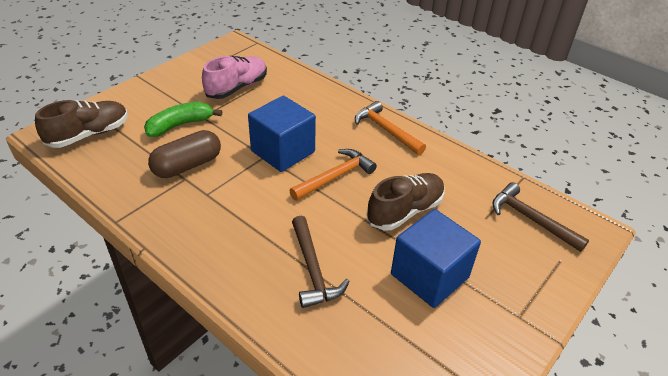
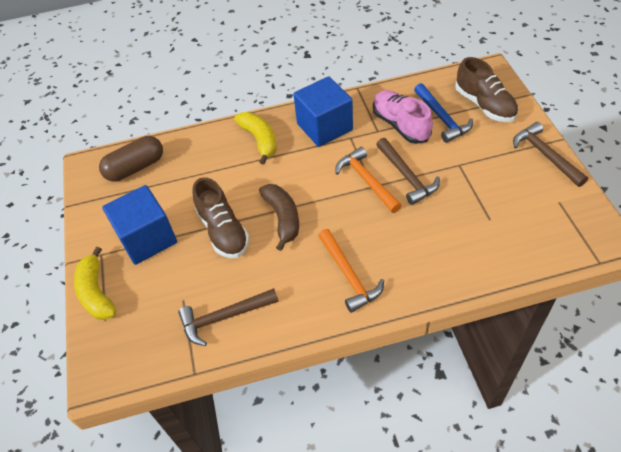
blue hammer: none = 0 -> [414,83,473,143] = 1
brown banana: none = 0 -> [259,184,299,251] = 1
brown hammer: [292,216,350,308] [492,182,589,252] = 2 -> [178,288,279,346] [376,138,440,205] [513,122,588,187] = 3
green banana: [144,102,222,137] = 1 -> none = 0
yellow banana: none = 0 -> [74,246,116,320] [234,112,277,164] = 2

